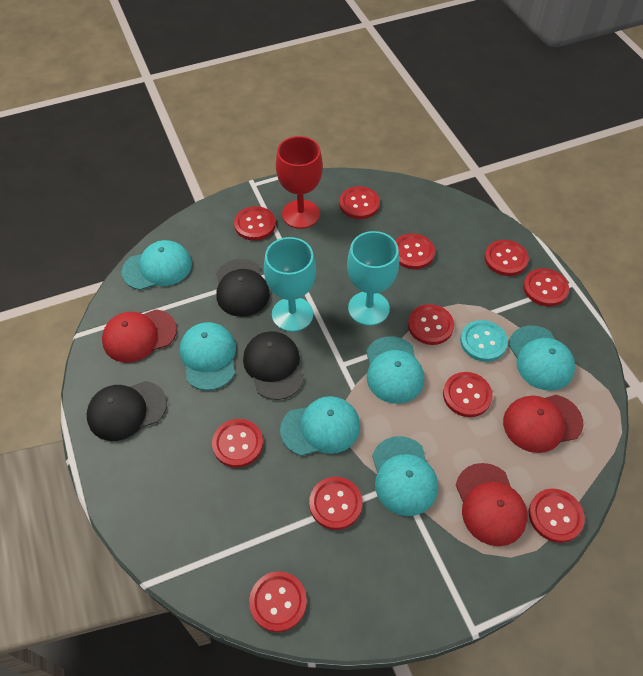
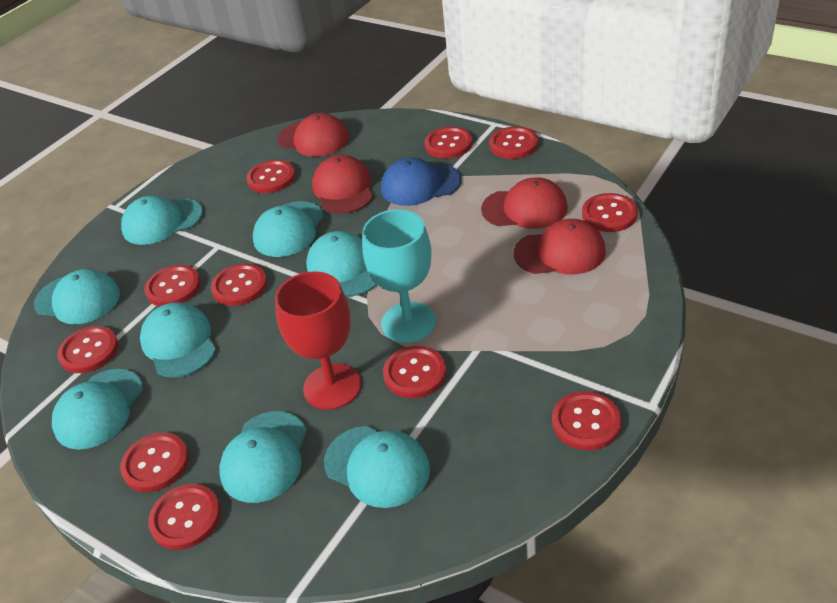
black cap: [87,381,167,441] [216,259,270,317] [243,331,304,400] = 3 -> none = 0
blue cap: none = 0 -> [381,157,462,206] = 1
red cap: [102,310,177,362] [456,463,528,546] [503,395,583,453] = 3 -> [278,113,349,157] [312,155,373,214] [481,177,568,229] [514,219,606,274] = 4
turquoise button: [460,320,508,362] = 1 -> none = 0
turquoise cap: [122,240,192,290] [180,322,236,390] [280,396,360,456] [366,336,424,404] [372,436,438,516] [508,326,575,391] = 6 -> [34,269,120,324] [52,369,143,450] [121,196,203,245] [140,302,216,378] [219,411,307,503] [253,201,324,257] [306,231,378,296] [324,426,430,508] = 8
turquoise goblet: [264,237,316,332] [347,231,399,326] = 2 -> [362,209,436,343] = 1

